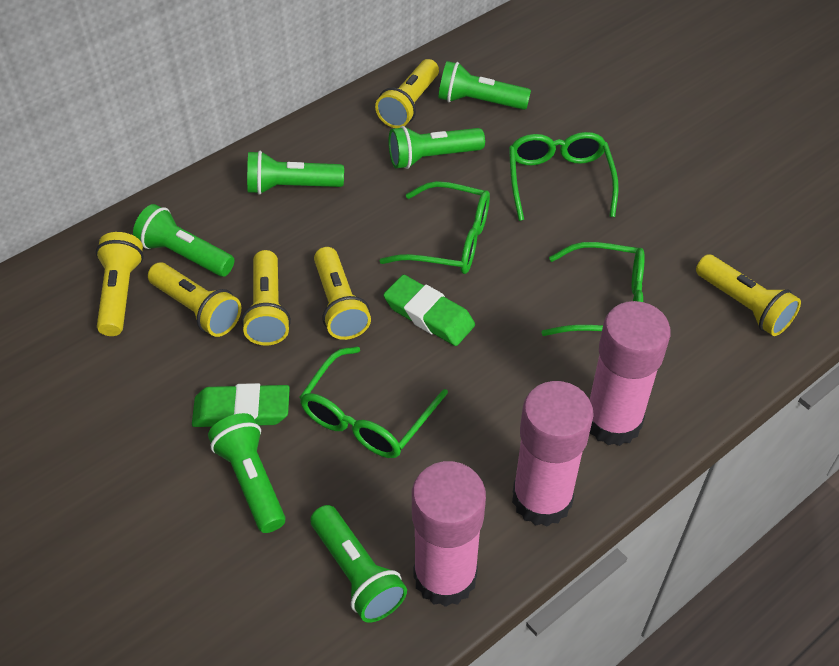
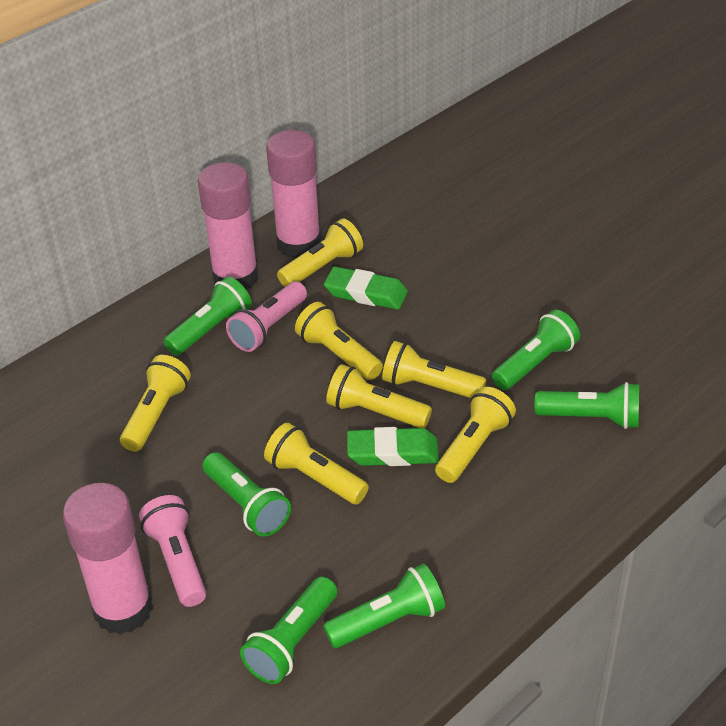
green glasses: [300,347,448,458] [379,181,490,274] [509,132,619,221] [542,242,645,336] = 4 -> none = 0
pink flashlight: none = 0 -> [139,495,206,607] [226,282,307,352] = 2
yellow flashlight: [96,232,144,336] [148,262,241,337] [241,250,291,345] [314,247,371,340] [375,59,439,128] [696,254,801,336] = 6 -> [120,355,191,452] [264,423,369,504] [277,218,363,287] [295,302,383,380] [326,364,432,428] [382,341,486,398] [435,387,516,483] = 7

